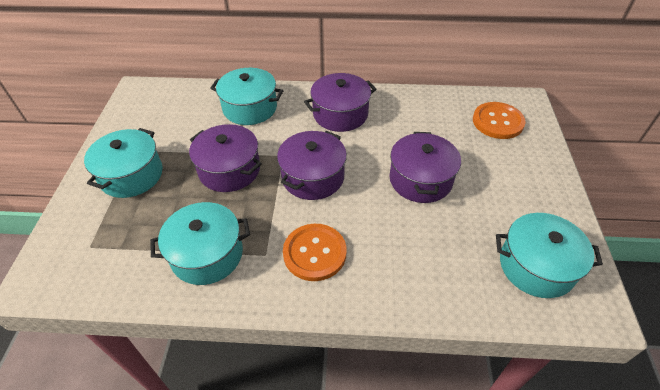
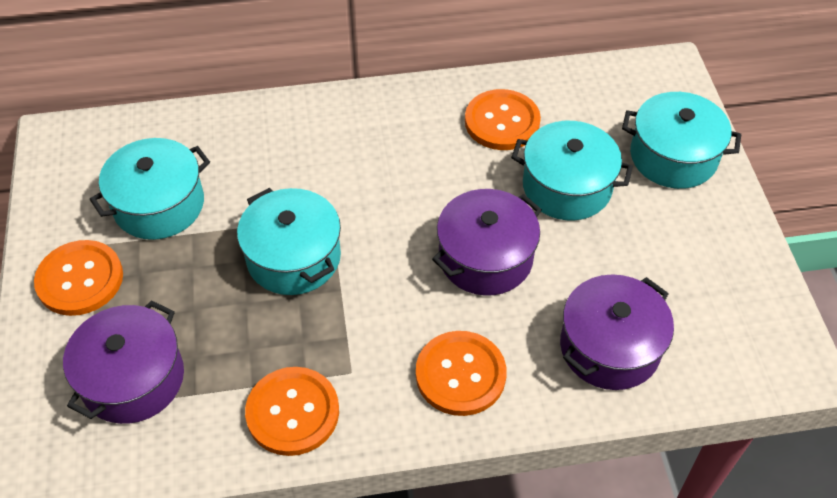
orange button: [283,224,347,281] [473,102,526,139] = 2 -> [34,240,123,316] [245,367,339,456] [416,331,506,416] [465,89,541,150] = 4
purple pot: [189,124,262,192] [277,131,347,200] [304,73,377,132] [389,132,461,203] = 4 -> [63,300,184,424] [432,189,542,295] [560,274,674,390] = 3

